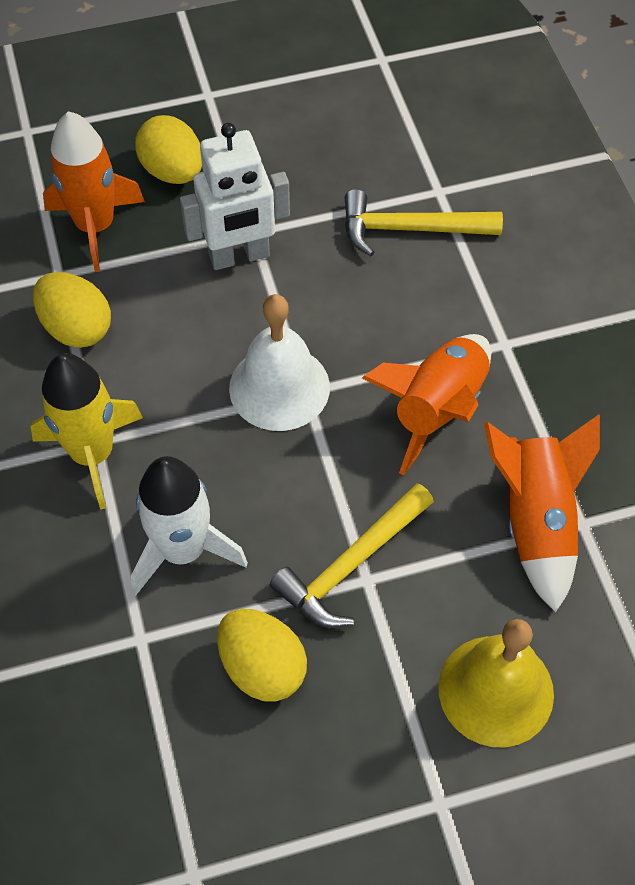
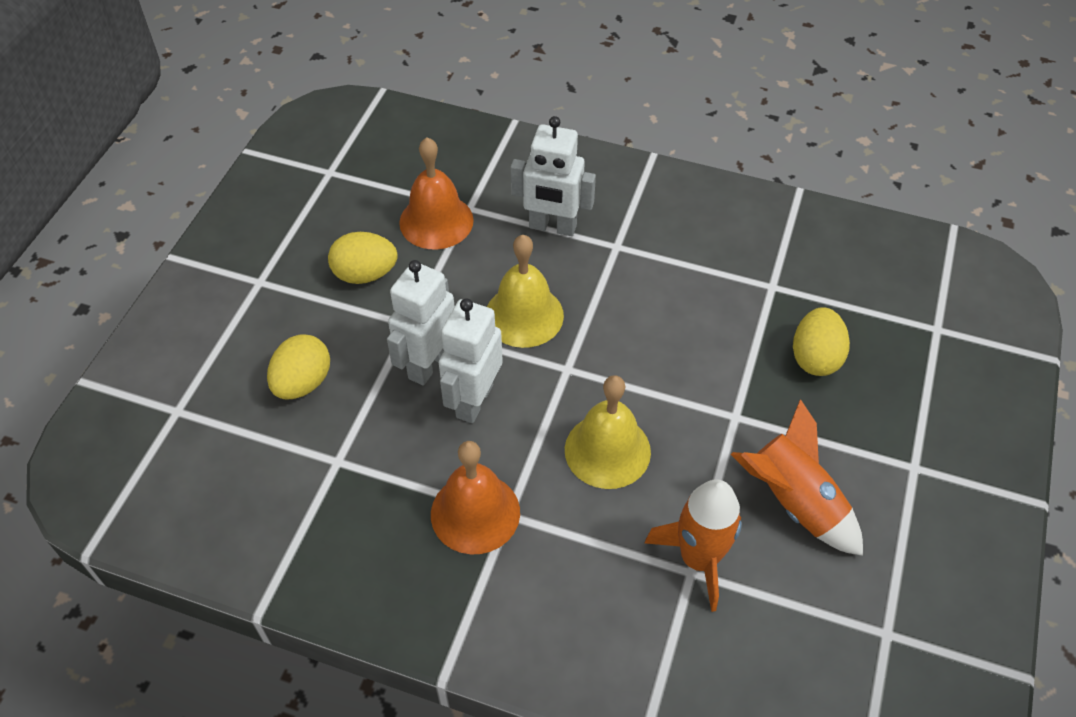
orange bell: none = 0 -> [399,137,474,249] [431,441,520,554] = 2
orange rocket: [43,111,145,272] [362,334,491,475] [484,415,600,612] = 3 -> [645,479,742,612] [731,399,863,556] = 2
white bell: [229,294,330,431] = 1 -> none = 0
white robot: [180,123,290,270] = 1 -> [387,260,455,386] [439,298,503,423] [511,116,596,236] = 3
white rocket: [131,456,248,596] = 1 -> none = 0
yellow bell: [438,619,554,747] = 1 -> [487,235,564,348] [565,375,651,489] = 2
yellow hammer: [270,483,434,628] [344,189,503,256] = 2 -> none = 0
yellow rocket: [31,353,143,510] = 1 -> none = 0

